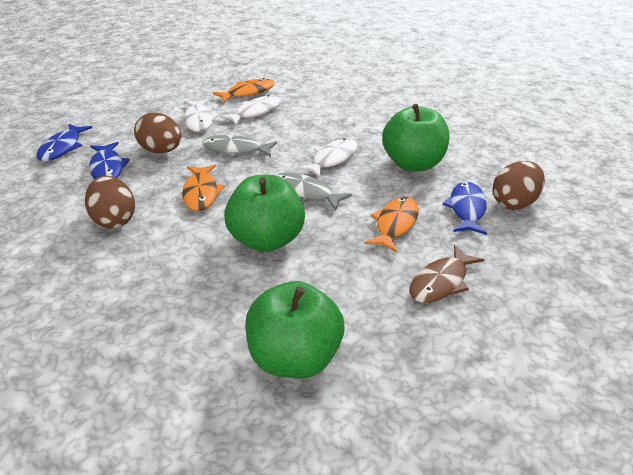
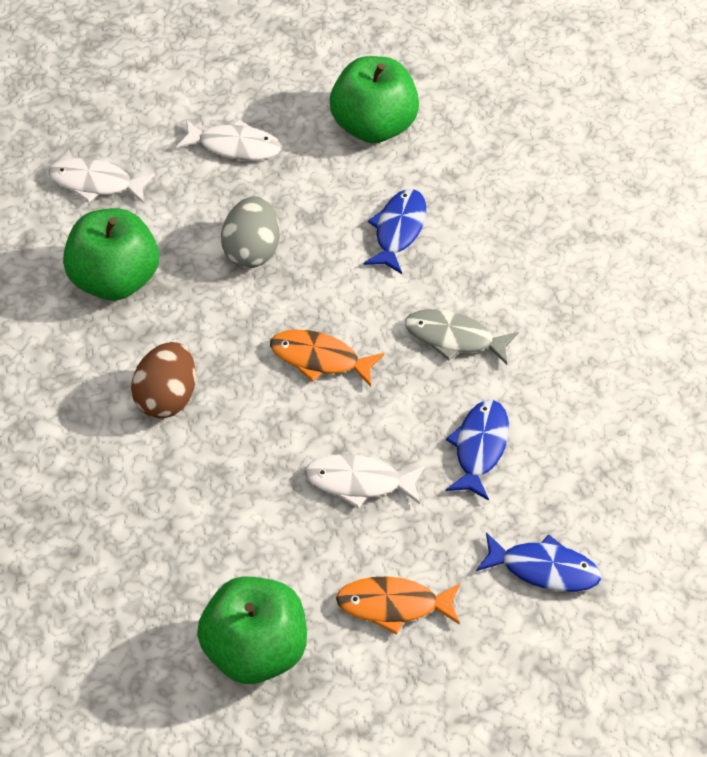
brown egg: [85,176,135,229] [134,112,181,153] [492,161,545,210] = 3 -> [131,342,196,419] = 1
brown fish: [409,245,484,303] = 1 -> none = 0
grey egg: none = 0 -> [221,196,280,268] = 1
grey fish: [202,135,277,158] [276,173,352,210] = 2 -> [405,309,518,365] = 1
orange fish: [182,165,225,211] [213,78,275,103] [365,197,419,253] = 3 -> [270,330,384,386] [336,577,460,635] = 2

